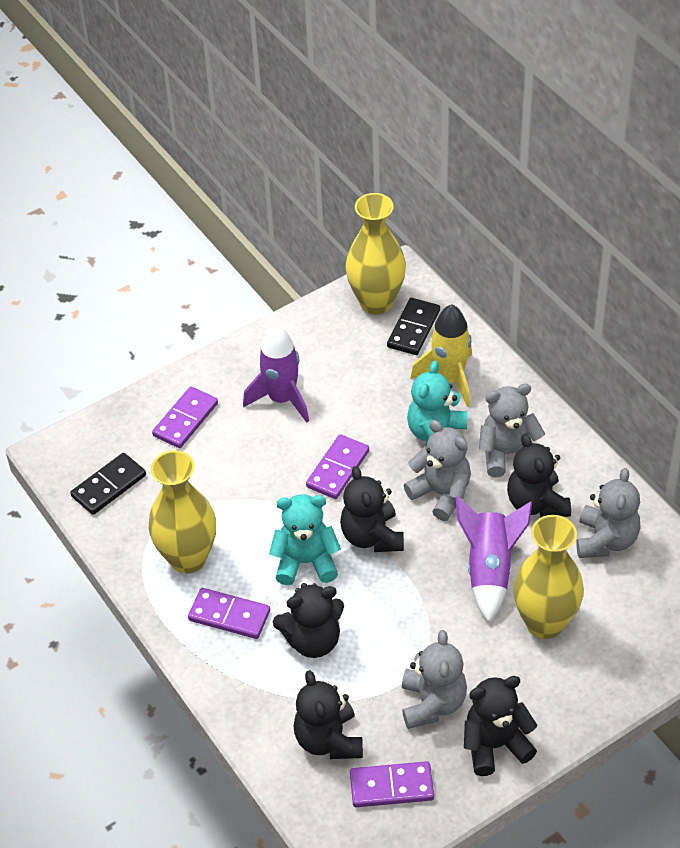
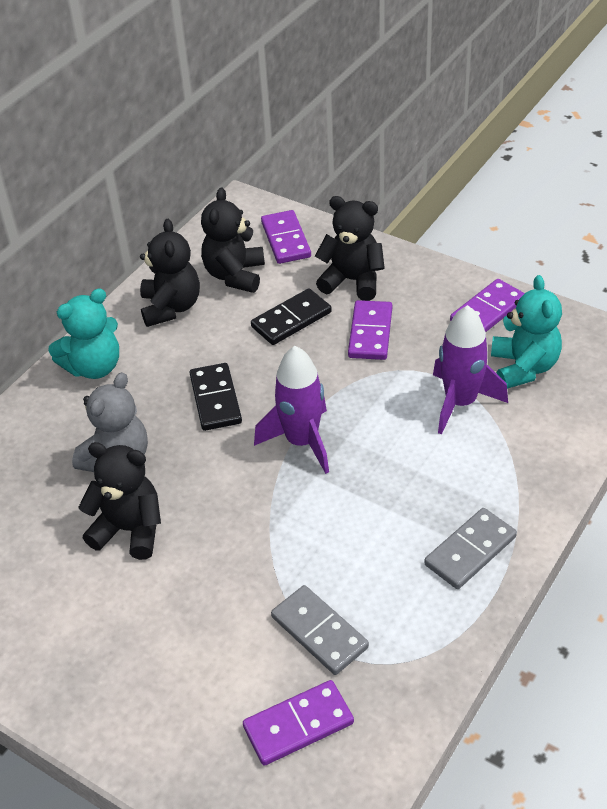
black teddy bear: [273,583,344,658] [294,670,363,759] [340,466,404,552] [464,676,537,776] [507,433,571,517] = 5 -> [78,442,161,560] [140,219,200,327] [201,188,265,293] [315,196,385,301] = 4
grey domino: none = 0 -> [271,585,369,675] [424,508,517,589] = 2
grey teddy bear: [402,630,467,729] [404,420,471,521] [479,384,545,477] [576,468,640,558] = 4 -> [72,372,148,472] = 1
yellow rocket: [410,304,472,407] = 1 -> none = 0
yellow vase: [149,450,216,574] [345,193,406,314] [513,515,584,639] = 3 -> none = 0

